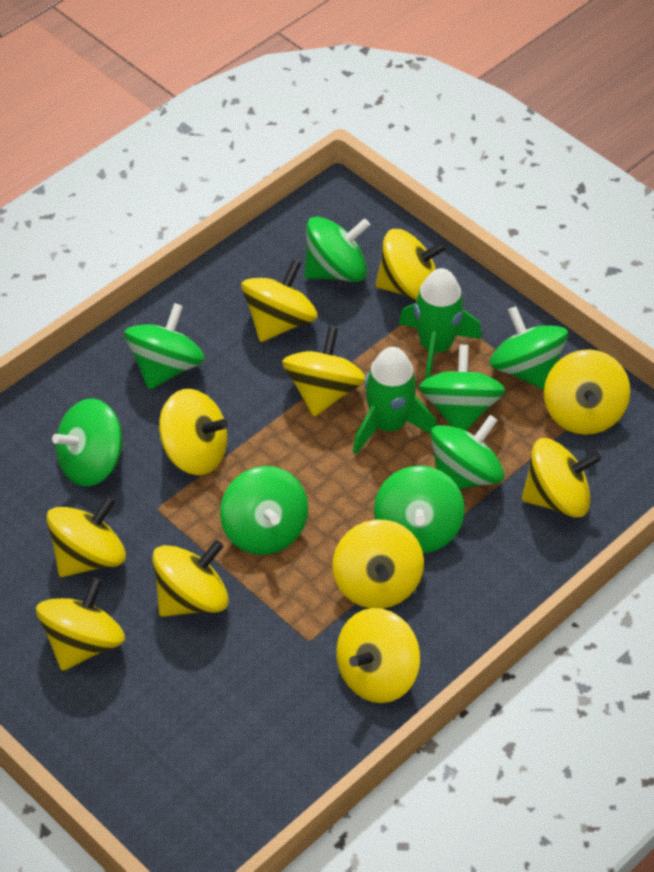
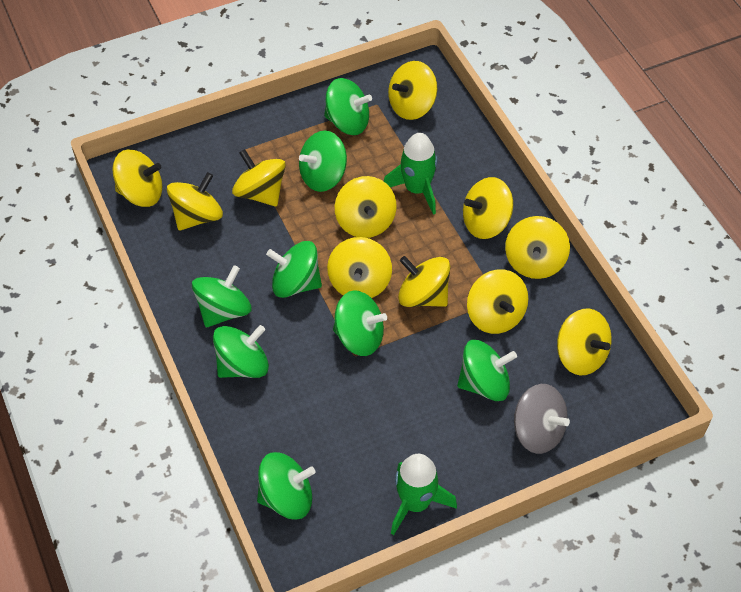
grey spinning top: none = 0 -> [514,384,570,454] = 1

